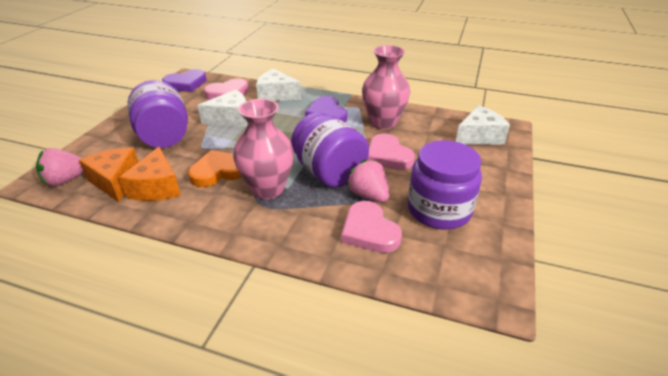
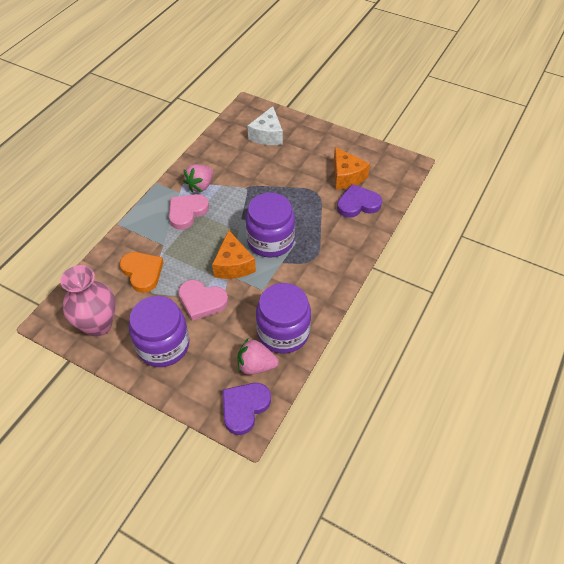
pink heart: [204,78,249,100] [341,201,402,253] [367,134,415,170] = 3 -> [169,194,209,230] [178,280,228,321] = 2
pink vase: [233,99,294,199] [362,45,410,130] = 2 -> [60,265,116,337] = 1
white cheese: [198,90,248,127] [256,69,301,101] [456,105,510,145] = 3 -> [248,106,283,145] = 1

